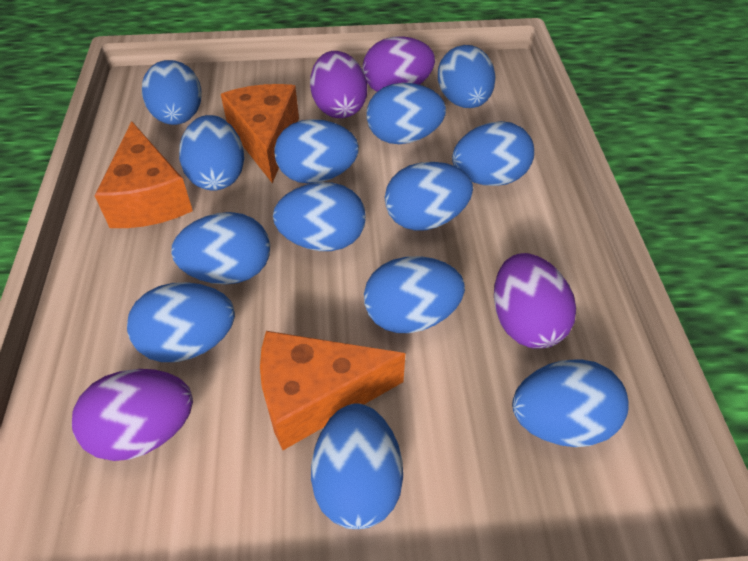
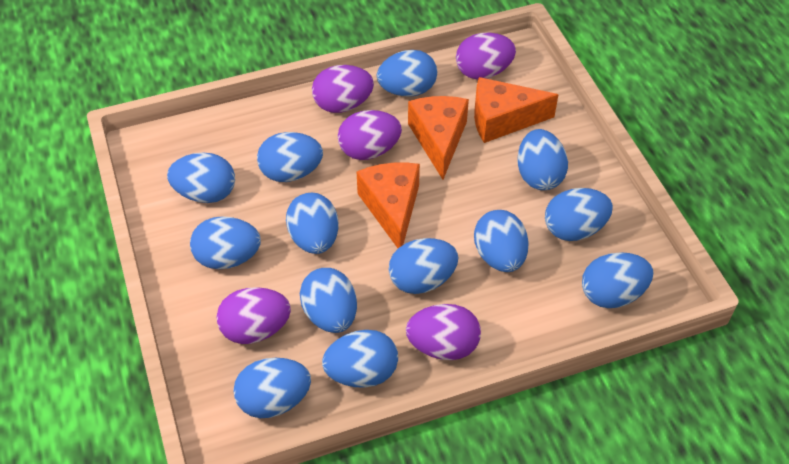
purple egg: [72,369,193,461] [310,51,367,118] [362,36,435,92] [494,253,576,349] = 4 -> [216,287,291,344] [312,65,374,113] [338,110,402,160] [406,304,481,360] [456,33,516,79] = 5

